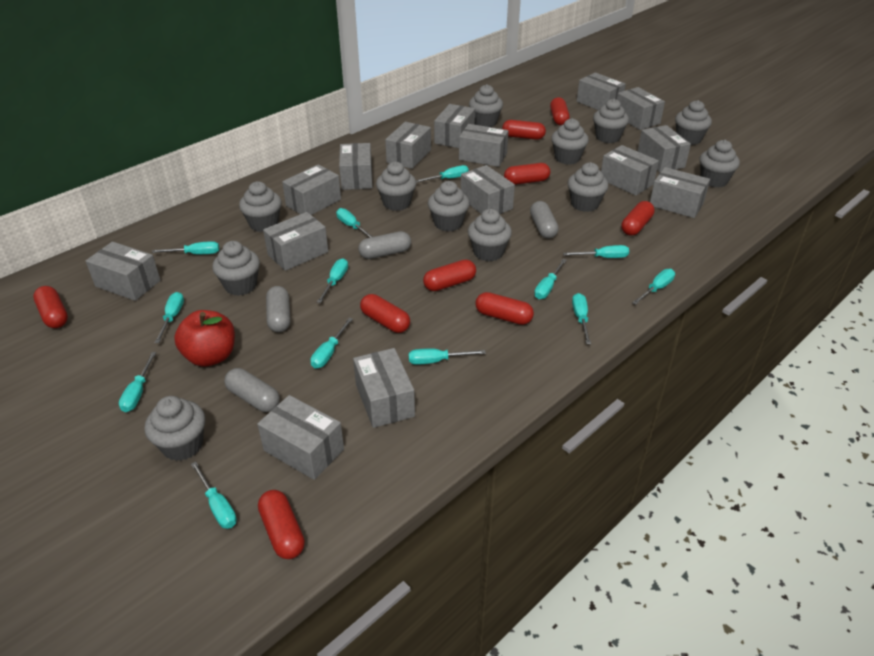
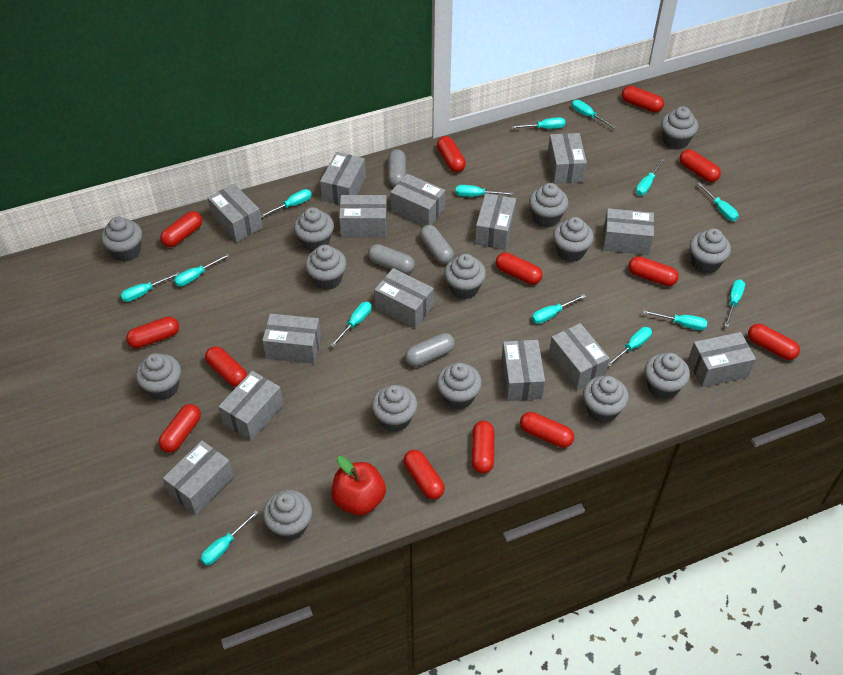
grey box: [86,242,161,301] [257,395,344,480] [263,212,328,271] [282,164,341,215] [339,143,373,190] [353,348,415,428] [385,122,431,169] [434,104,475,148] [459,124,509,167] [461,165,515,214] [577,72,626,110] [601,145,659,196] [617,87,665,130] [638,125,691,173] [650,167,710,218] = 15 -> [163,440,234,515] [208,184,263,242] [218,371,283,441] [262,313,321,364] [320,152,366,205] [339,195,387,237] [374,268,434,328] [390,173,445,226] [475,193,516,250] [501,340,545,401] [548,133,587,184] [549,323,610,390] [603,208,654,255] [688,332,756,387] = 14
grey cupcake: [145,396,205,461] [212,241,260,296] [239,181,282,232] [376,162,416,211] [428,181,470,232] [468,209,512,261] [469,84,503,127] [551,118,589,165] [568,162,608,212] [593,98,629,143] [675,100,712,145] [699,140,740,188] = 12 -> [101,217,142,262] [136,353,181,400] [263,490,312,541] [294,207,334,252] [305,245,347,290] [372,385,417,432] [437,362,482,410] [444,254,486,299] [529,183,569,227] [553,217,594,262] [583,376,629,423] [645,353,690,400] [661,106,699,150] [690,228,731,274] = 14
red capsule: [33,286,68,328] [258,490,305,559] [360,294,410,333] [423,259,476,291] [475,292,534,325] [502,120,546,140] [504,163,551,185] [550,97,570,125] [621,201,655,236] = 9 -> [126,317,179,348] [159,404,201,453] [160,211,202,247] [205,346,247,387] [403,450,445,499] [437,136,466,172] [472,421,494,474] [496,252,543,285] [520,412,574,448] [622,86,664,112] [628,256,679,286] [680,149,721,182] [748,324,800,360] = 13
turquoise screwdriver: [119,352,156,412] [152,241,219,254] [155,292,184,343] [191,462,237,529] [311,318,353,369] [317,258,348,303] [336,208,373,238] [408,348,486,365] [416,165,469,183] [534,259,567,299] [563,245,629,258] [572,293,591,344] [632,269,675,305] = 13 -> [120,272,180,302] [174,253,229,287] [200,510,259,565] [260,189,312,218] [330,302,372,347] [456,185,513,197] [511,117,565,129] [532,294,586,324] [571,100,616,129] [608,327,652,367] [636,159,665,196] [643,310,707,330] [697,182,739,221] [724,279,745,327] = 14

